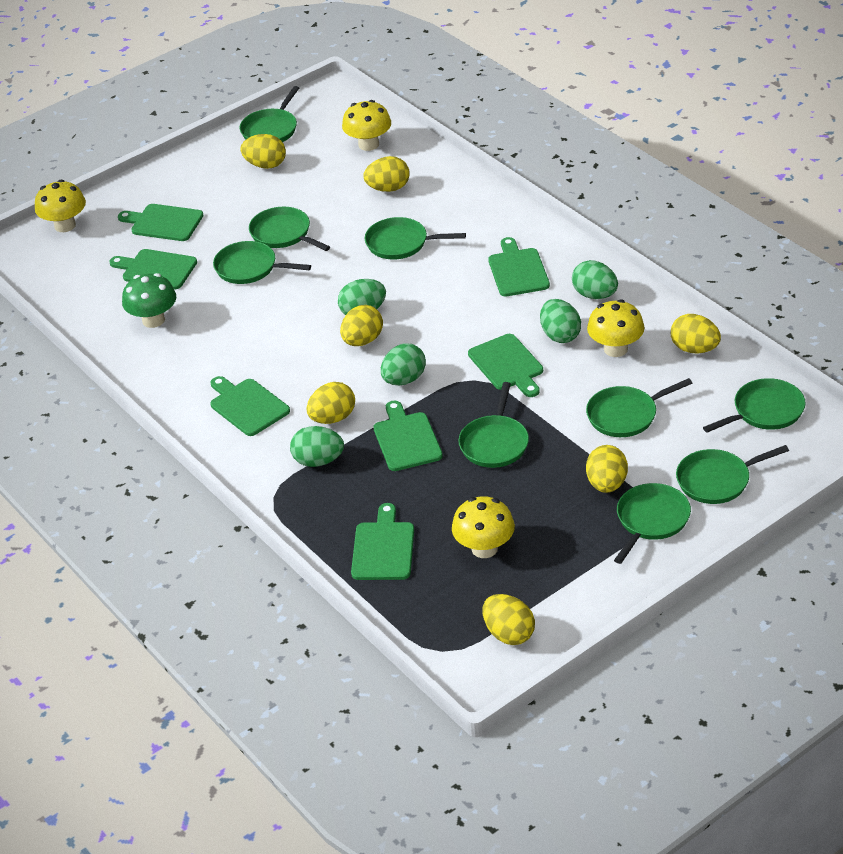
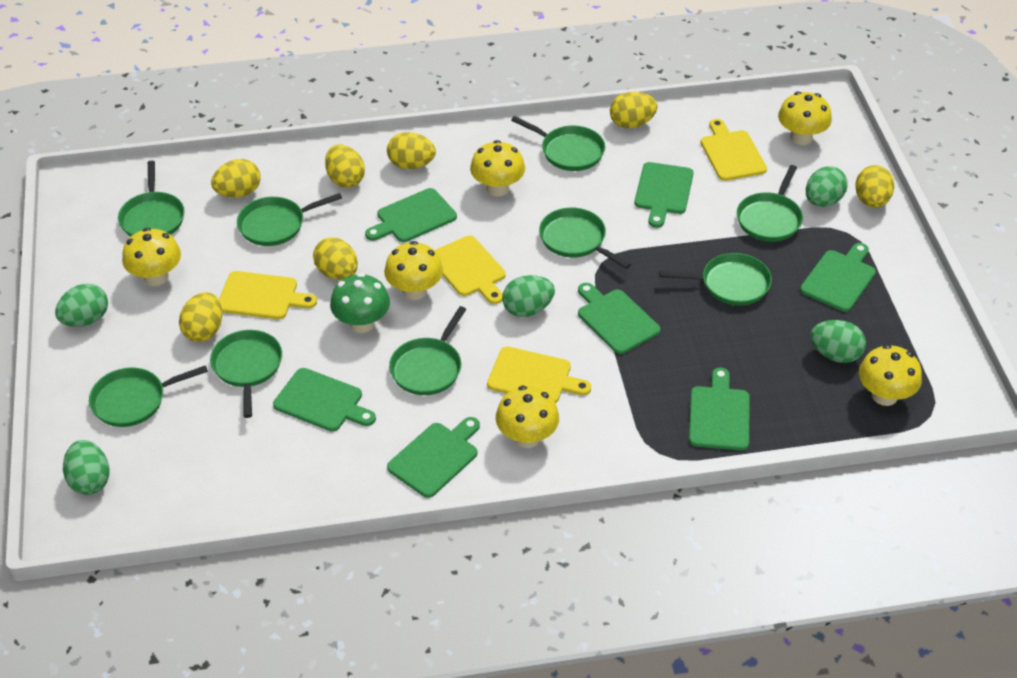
yellow cutting board: none = 0 -> [219,271,317,319] [435,236,506,304] [487,346,591,403] [701,119,767,181] = 4
yellow mushroom: [35,180,86,232] [342,100,391,151] [452,496,515,558] [587,299,645,357] = 4 -> [122,228,181,286] [384,241,443,300] [470,140,525,196] [496,386,559,448] [778,91,832,145] [859,344,922,406] = 6

